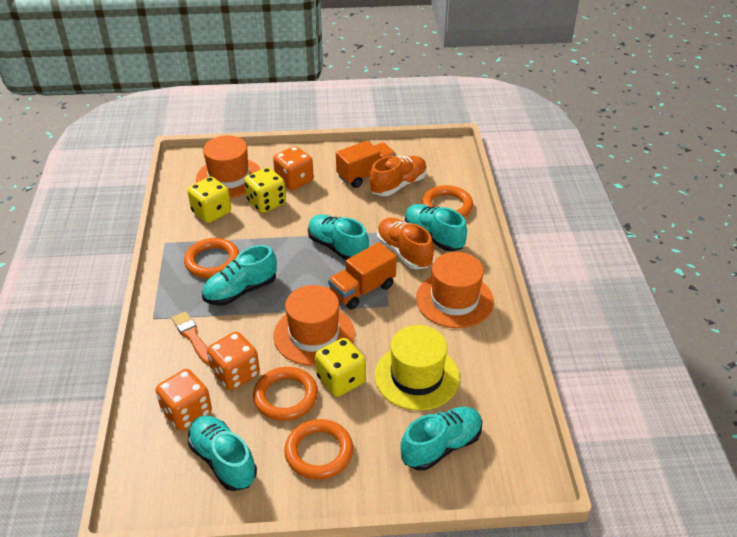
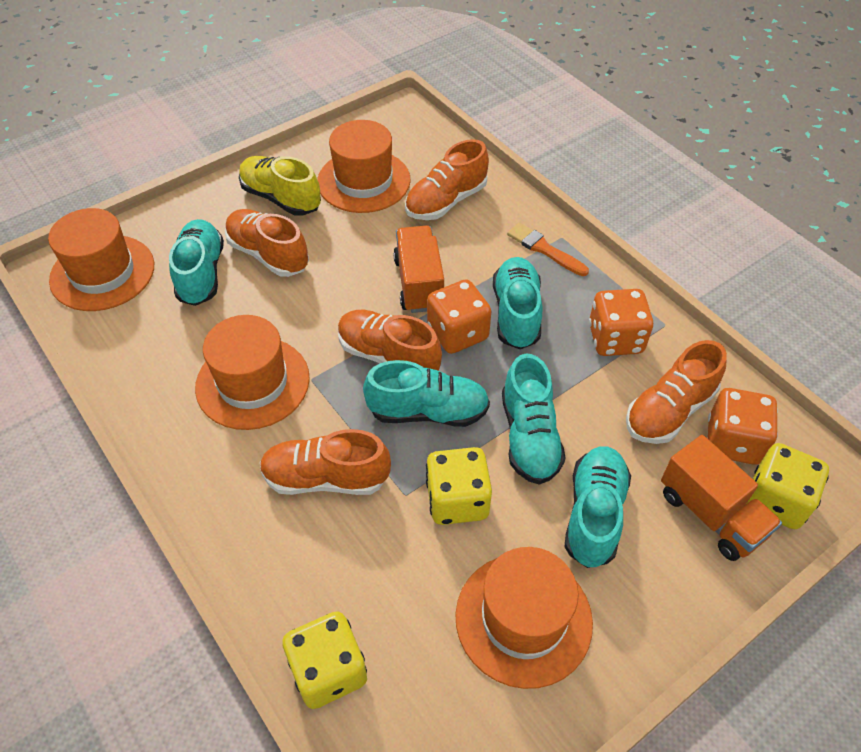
orange hat: [196,135,261,198] [273,285,355,366] [416,252,494,328] = 3 -> [48,208,154,311] [195,315,310,430] [317,120,411,213] [455,547,593,689] = 4
orange ring: [184,238,239,278] [253,367,318,421] [284,419,353,480] [422,185,473,217] = 4 -> none = 0
orange shoe: [369,156,427,196] [377,218,434,269] = 2 -> [225,209,309,277] [260,429,391,495] [338,310,442,371] [405,139,489,220] [626,340,727,444] = 5
yellow hat: [375,325,460,411] = 1 -> none = 0
yellow shoe: none = 0 -> [239,156,321,216] = 1

